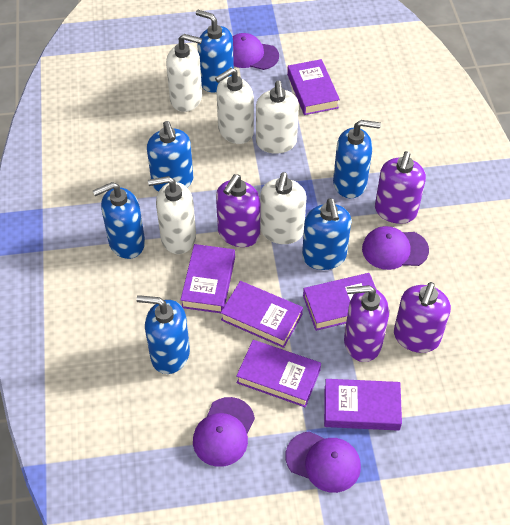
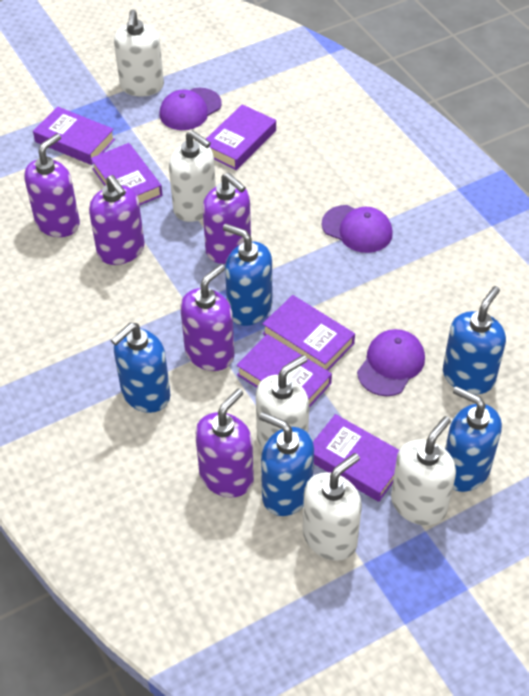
blue soap dispenser: [93,182,145,259] [136,295,190,374] [147,121,193,192] [196,10,234,92] [302,198,351,270] [333,120,381,198] = 6 -> [111,322,170,413] [223,224,272,326] [259,412,314,516] [443,286,506,394] [445,386,502,492] = 5
purple cap: [193,397,255,467] [232,33,279,70] [285,431,361,493] [362,226,429,270] = 4 -> [159,88,222,130] [322,205,393,253] [357,329,425,396] = 3
purple soap dispenser: [216,174,261,247] [344,285,389,362] [375,151,426,224] [394,282,451,353] = 4 -> [24,133,80,237] [89,175,145,265] [180,264,234,371] [195,388,254,498] [202,173,251,264] = 5

